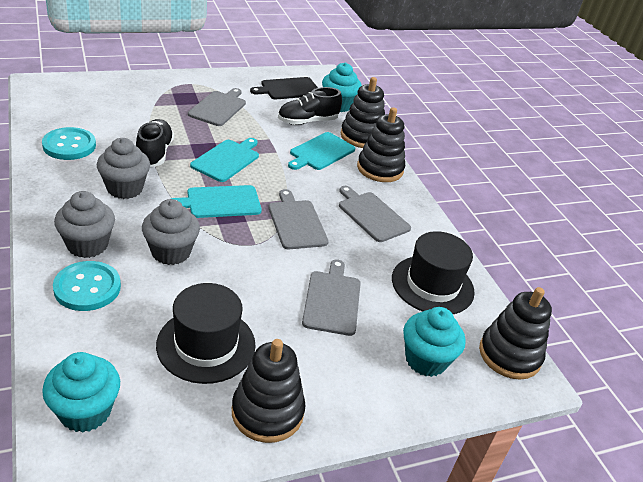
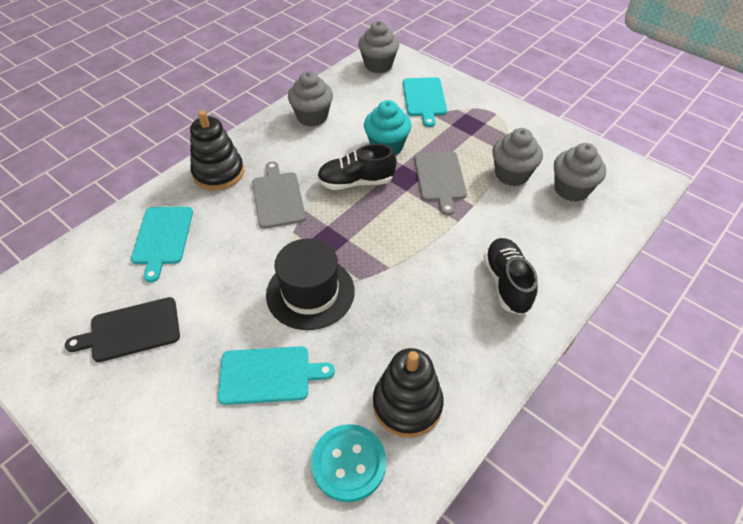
black hat: [156,283,256,384] [392,231,475,314] = 2 -> [266,239,355,330] = 1
black stacking toy: [232,339,306,443] [341,77,385,148] [357,107,405,182] [479,287,552,380] = 4 -> [190,110,244,191] [373,348,444,438] = 2
grey cupcake: [54,191,115,258] [97,138,150,199] [142,199,200,265] = 3 -> [288,71,333,126] [358,21,399,73] [492,128,543,186] [554,143,606,202] = 4
grey cutting board: [188,88,246,126] [268,189,329,249] [302,259,361,336] [339,186,411,242] = 4 -> [252,161,306,229] [414,151,467,215] = 2
turquoise button: [42,127,96,160] [53,261,121,311] = 2 -> [311,424,386,502] = 1
turquoise cupcake: [42,352,120,433] [322,62,362,112] [403,307,466,377] = 3 -> [364,100,411,155] = 1

